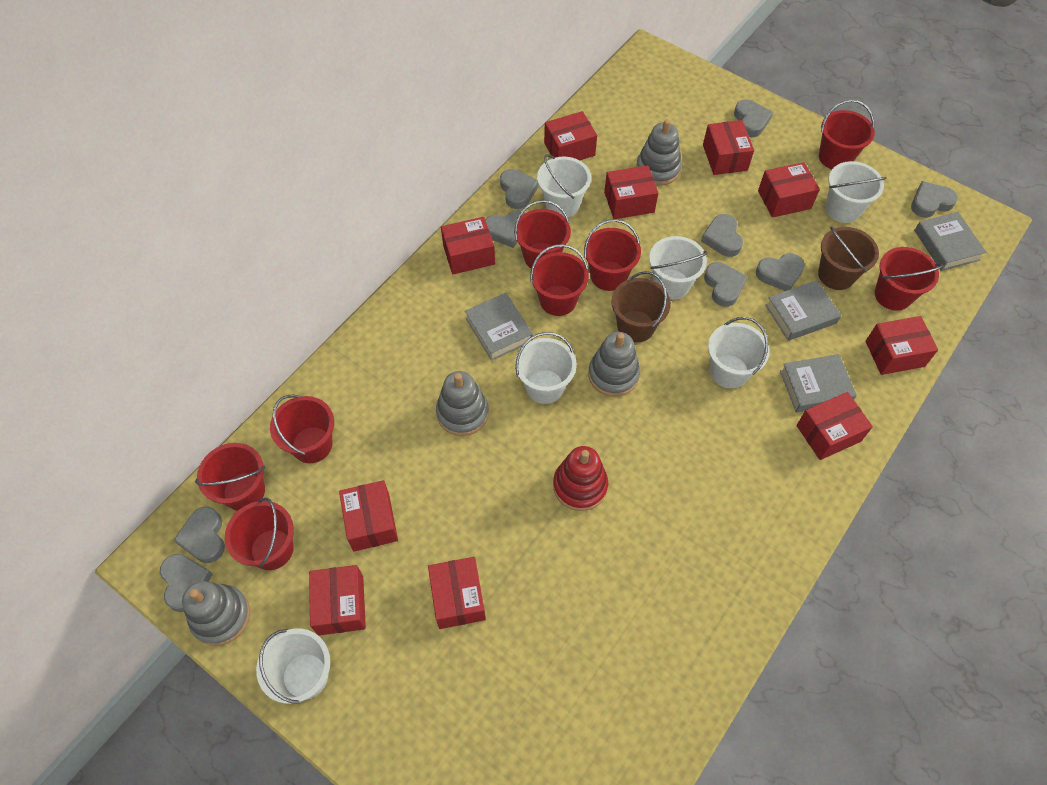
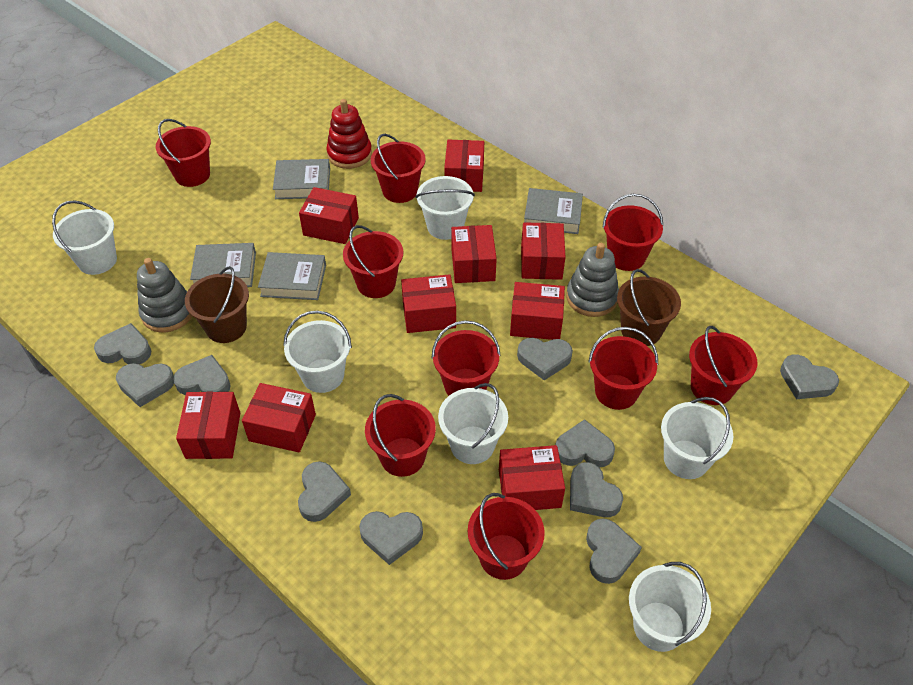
grey heart: [160,554,213,612] [173,507,225,563] [485,211,525,248] [500,169,539,209] [701,214,743,257] [704,262,748,307] [734,100,773,137] [756,253,805,291] [911,181,958,218] = 9 -> [94,323,151,364] [116,363,174,407] [173,355,231,395] [298,461,351,522] [359,511,423,565] [517,338,573,380] [555,419,615,467] [570,462,623,517] [586,518,642,584] [780,354,839,399] = 10
grey stacking toy: [182,581,250,646] [436,371,489,436] [588,332,640,397] [636,119,682,186] = 4 -> [137,258,192,332] [566,243,619,317] = 2
red box: [309,565,366,635] [339,480,398,552] [428,557,486,629] [441,217,495,274] [544,111,597,160] [604,165,658,219] [703,120,754,175] [758,162,820,218] [796,392,873,460] [865,316,938,375] = 10 -> [176,392,240,459] [242,383,316,452] [299,187,359,244] [401,274,456,333] [444,140,484,192] [451,225,497,283] [499,445,565,510] [510,282,565,340] [521,222,565,280] = 9
red bucket: [195,443,265,511] [225,498,294,570] [270,394,334,463] [514,200,571,268] [530,244,589,316] [584,219,641,291] [819,100,875,169] [875,247,943,311] = 8 -> [156,119,211,187] [343,225,403,298] [365,394,436,477] [371,134,426,203] [432,320,501,396] [468,493,545,580] [588,327,658,410] [602,194,663,271] [689,326,757,405] = 9

